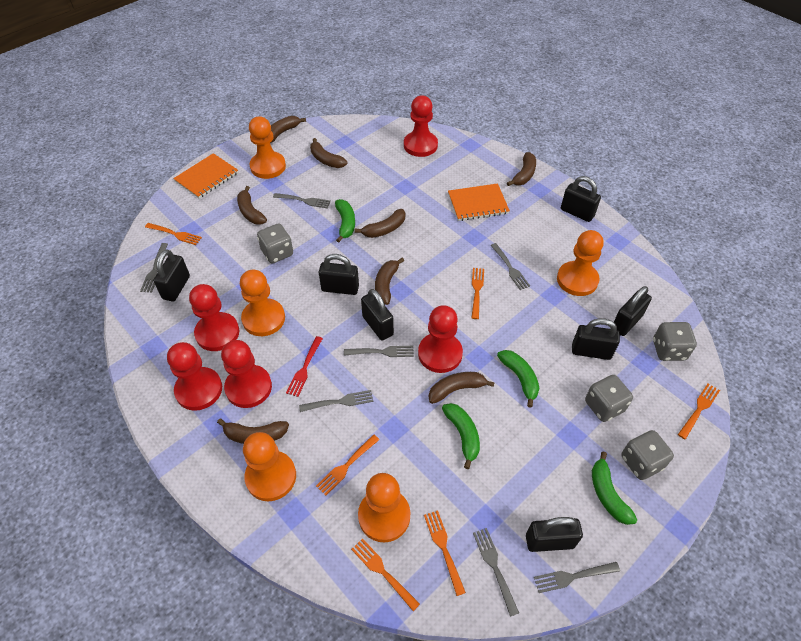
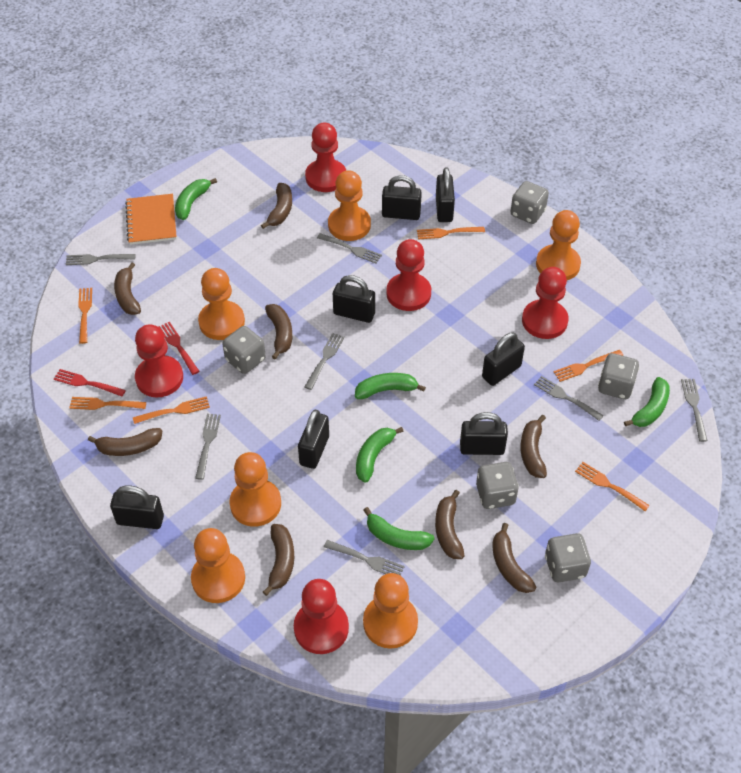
green banana: [335,199,355,242] [442,403,480,469] [497,350,540,408] [592,451,637,525] = 4 -> [175,178,217,220] [355,373,426,399] [356,427,404,483] [363,507,435,550] [624,377,670,427] = 5
grey dice: [257,223,293,264] [585,375,633,422] [621,430,674,480] [653,322,697,361] = 4 -> [222,326,266,374] [476,462,519,509] [510,181,549,224] [545,533,591,582] [598,353,639,399] = 5
orange notebook: [173,153,239,199] [448,183,510,221] = 2 -> [125,194,177,245] = 1
orange pawn: [240,270,285,336] [243,432,296,501] [249,116,286,179] [358,473,410,542] [557,230,604,296] = 5 -> [191,528,245,603] [198,268,245,340] [229,452,281,527] [328,170,371,241] [363,573,418,649] [536,210,581,280] = 6
red fork: [286,336,323,397] = 1 -> [54,369,126,396] [158,322,200,375] = 2

